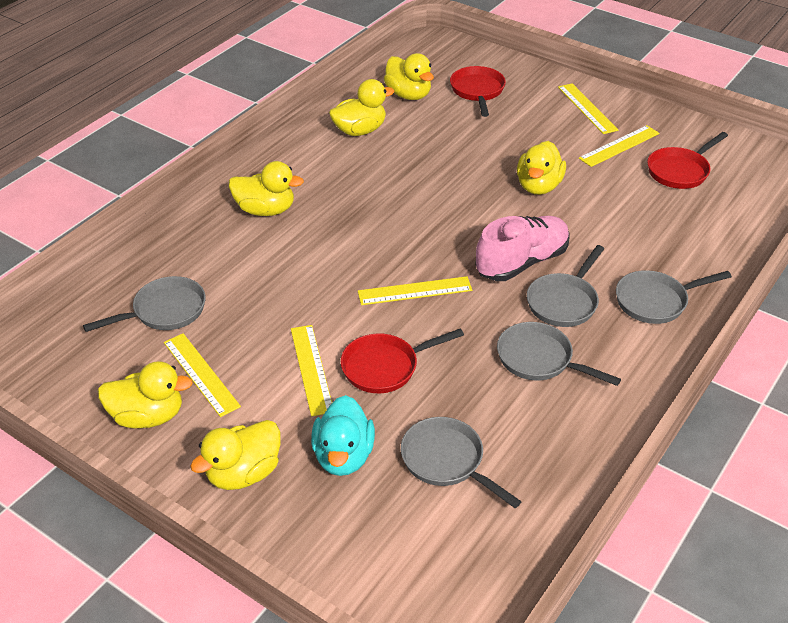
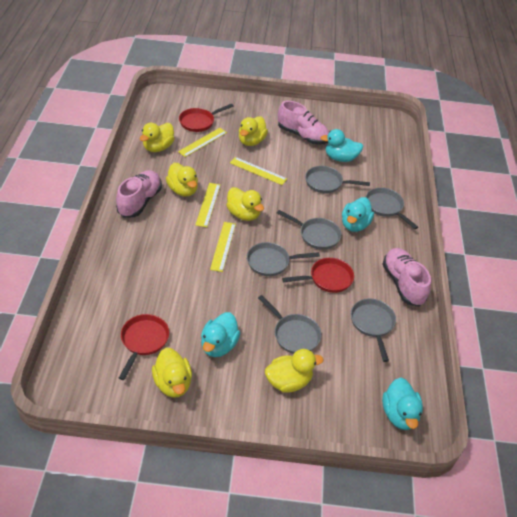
grey pan: [83,276,206,332] [401,417,522,508] [497,322,621,386] [527,245,604,327] [616,270,732,324] = 5 -> [247,242,320,276] [258,295,321,354] [277,210,341,250] [305,166,370,193] [351,298,396,362] [366,188,418,229] = 6
pink shoe: [475,216,570,281] = 1 -> [116,170,162,217] [278,101,329,145] [383,248,431,306] = 3
turquoise duck: [311,395,375,476] = 1 -> [201,312,240,357] [321,129,363,162] [342,197,374,232] [382,377,423,430] = 4
yellow ruler: [164,333,241,417] [291,325,332,416] [358,276,472,305] [558,83,618,134] [579,125,660,167] = 5 -> [178,128,227,157] [195,183,220,227] [210,222,236,272] [230,157,287,185] = 4

